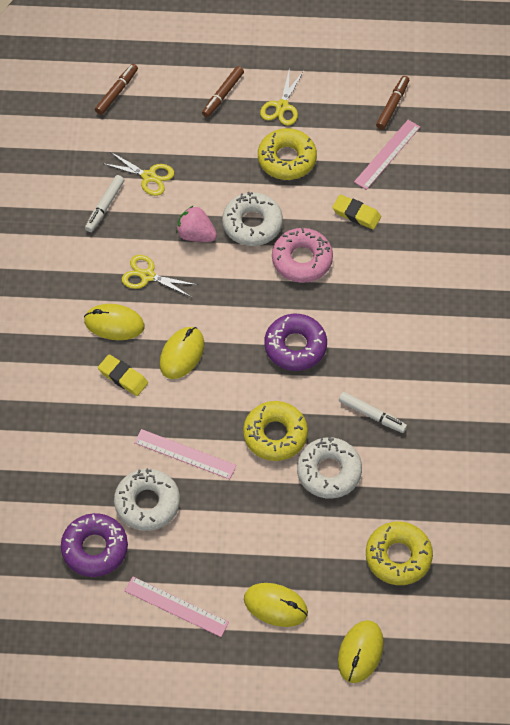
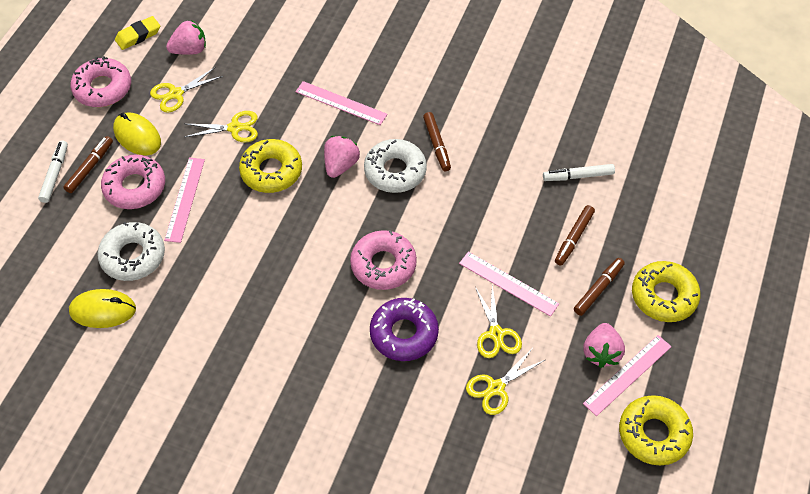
brown marker: [95,64,138,115] [202,66,244,117] [376,76,409,130] = 3 -> [64,136,113,193] [423,112,451,171] [555,205,595,265] [574,258,625,316] = 4
pink donut: [272,228,333,283] = 1 -> [71,56,131,107] [101,154,165,209] [350,230,417,290] = 3
pink ruler: [125,577,229,637] [134,429,236,479] [354,120,420,190] = 3 -> [164,157,205,243] [295,81,387,125] [459,251,559,317] [583,335,672,416] = 4
pink strawberry: [176,205,217,242] = 1 -> [166,20,206,55] [324,136,360,178] [583,323,625,368] = 3
purple donut: [61,513,128,577] [264,314,327,371] = 2 -> [370,298,439,361] = 1
white donut: [114,468,180,531] [222,192,283,246] [297,437,362,498] = 3 -> [97,222,165,281] [364,139,427,193] = 2
yellow eraser: [98,354,148,396] [332,195,381,230] = 2 -> [115,16,160,50] = 1
yellow mouse: [84,304,145,340] [160,327,204,379] [244,583,308,627] [338,620,384,683] = 4 -> [69,289,136,328] [113,112,161,156] = 2
yellow scissors: [102,151,174,196] [122,255,198,297] [260,67,304,126] = 3 -> [150,67,223,113] [185,111,258,143] [466,349,545,415] [475,284,522,358] = 4

